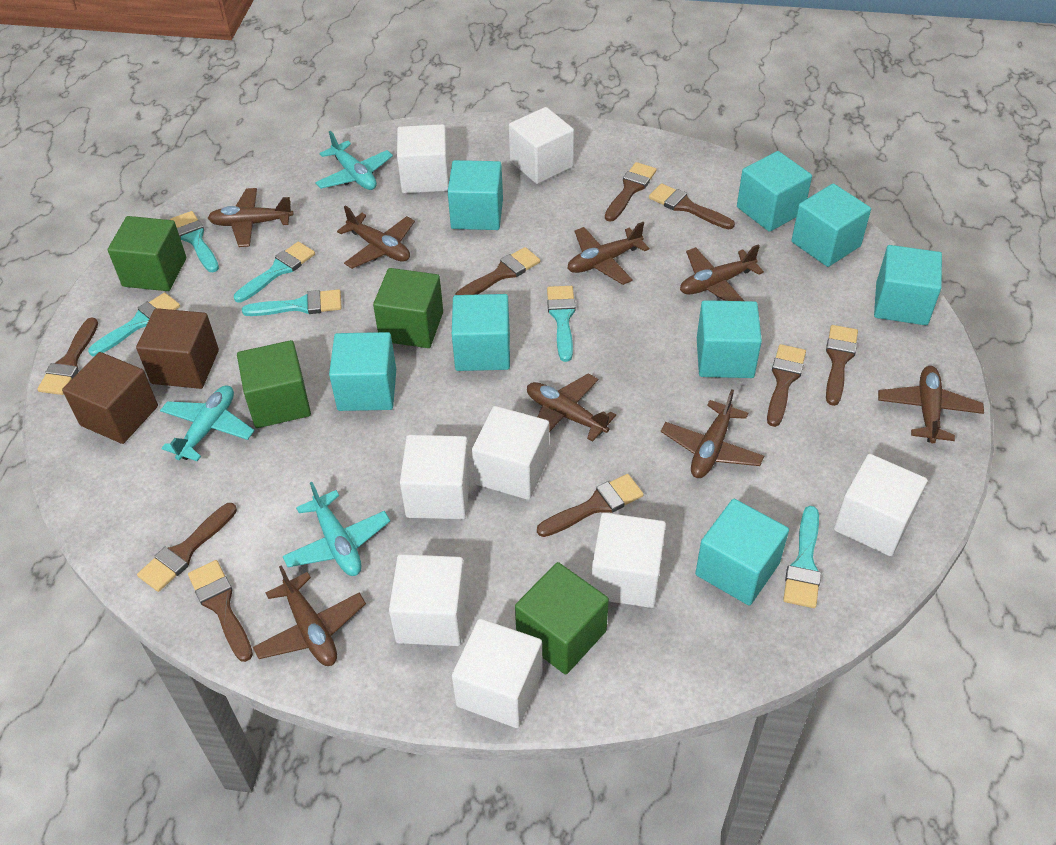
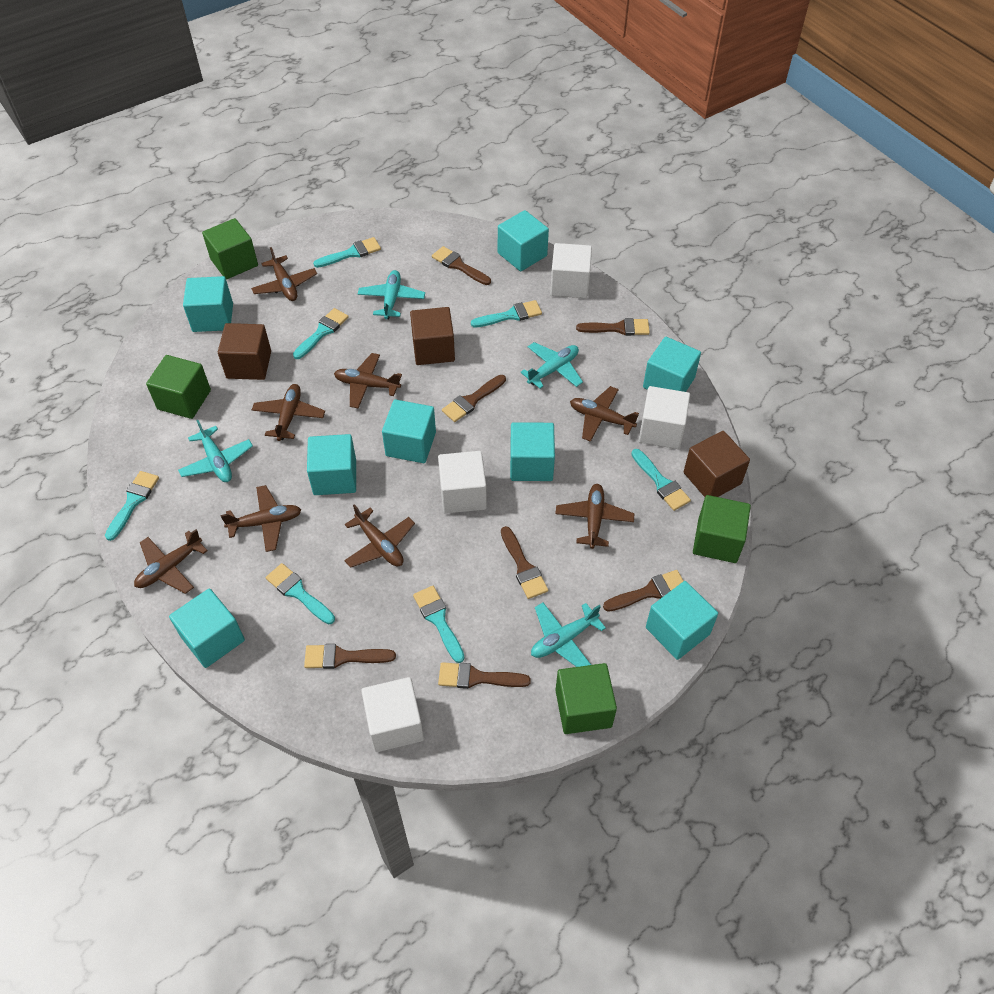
brown brush: [37,318,98,395] [137,503,237,592] [188,560,253,662] [456,247,540,295] [537,474,644,537] [605,162,657,222] [649,183,735,229] [767,344,806,427] [826,325,858,406] = 9 -> [304,644,396,669] [432,246,491,285] [438,662,531,689] [442,375,506,422] [501,526,548,599] [576,318,650,336] [603,570,684,612] = 7
brown cube: [62,352,158,444] [136,308,219,389] = 2 -> [218,323,271,380] [410,307,455,365] [684,431,750,497] = 3
turquoise brush: [88,292,180,356] [170,211,219,272] [234,242,315,302] [242,289,342,316] [547,286,576,362] [783,506,821,608] = 6 -> [105,471,159,541] [266,563,335,624] [293,308,349,359] [313,237,381,268] [413,586,465,663] [471,300,542,327] [631,449,691,511] = 7
turquoise plane: [160,385,255,461] [283,482,390,576] [315,131,393,190] = 3 -> [178,420,253,482] [358,270,425,319] [520,342,583,389] [531,603,606,667] = 4
white cube: [389,554,467,646] [397,124,449,193] [400,435,471,519] [452,619,543,728] [472,406,549,500] [509,107,574,184] [591,513,666,608] [834,454,928,556] = 8 -> [361,677,424,752] [438,451,487,514] [550,243,592,298] [639,386,690,449] = 4

